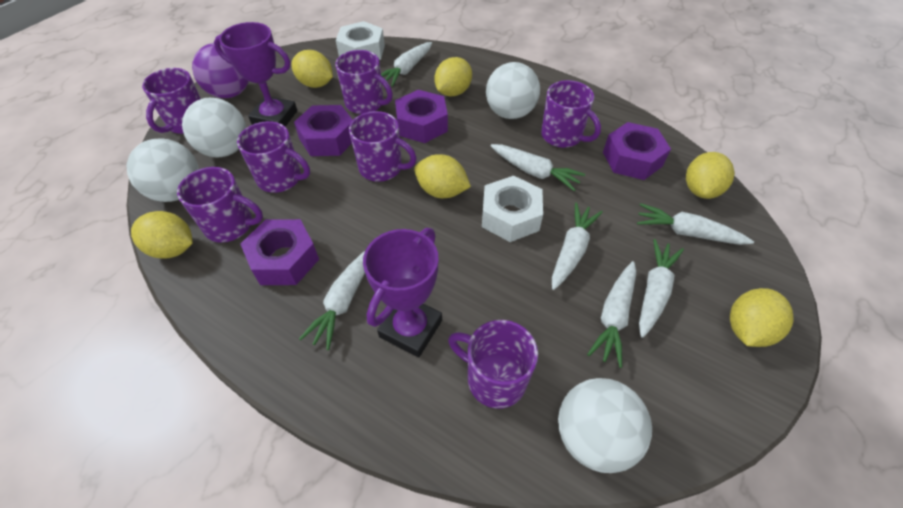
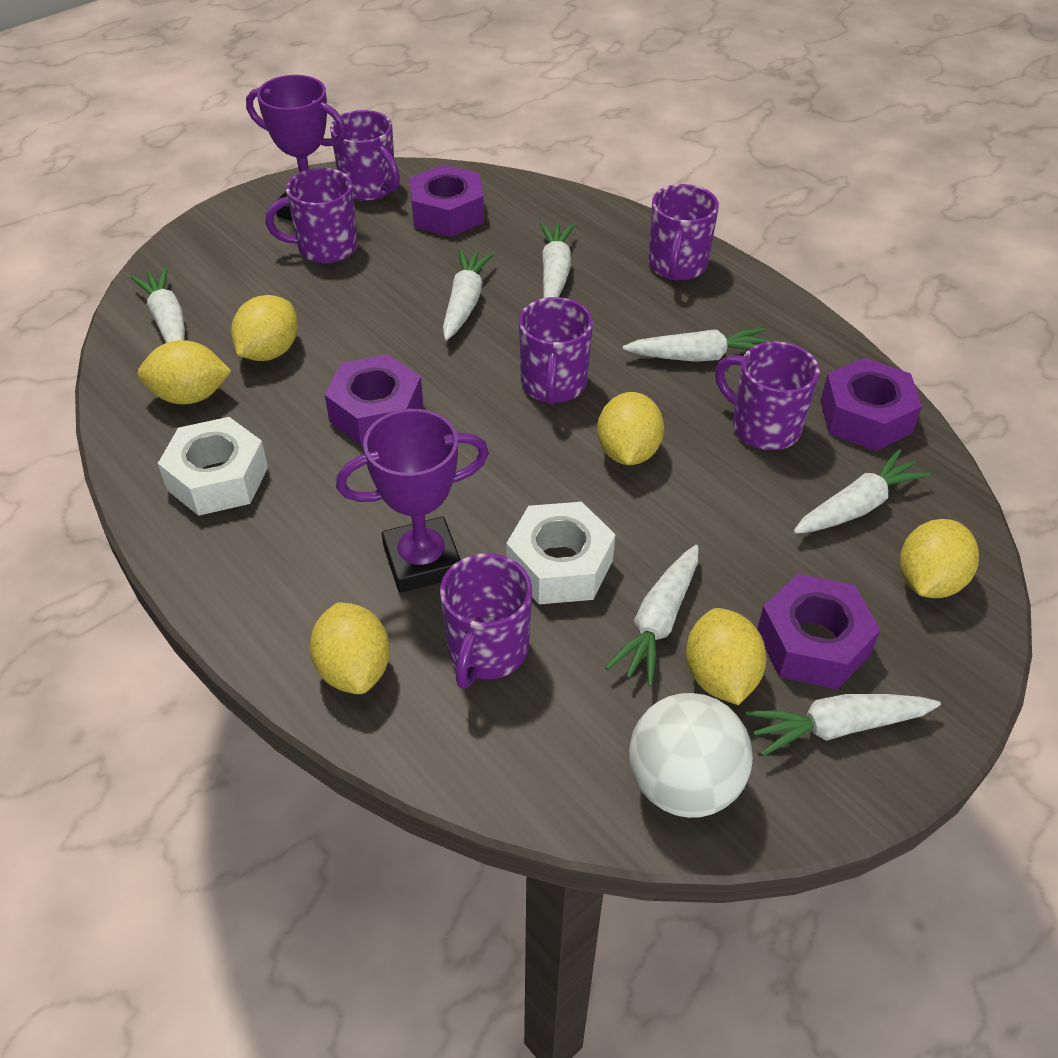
purple ball: [192,43,249,98] = 1 -> none = 0
purple mug: [142,68,201,134] [177,167,263,243] [237,121,310,193] [335,50,393,114] [349,111,417,182] [448,320,538,409] [541,80,601,148] = 7 -> [265,168,358,263] [330,110,400,201] [440,553,532,688] [519,297,593,405] [648,184,719,281] [715,341,820,450] = 6
white ball: [127,139,199,202] [182,98,246,158] [486,62,540,119] [558,378,652,473] = 4 -> [629,693,753,818] = 1

